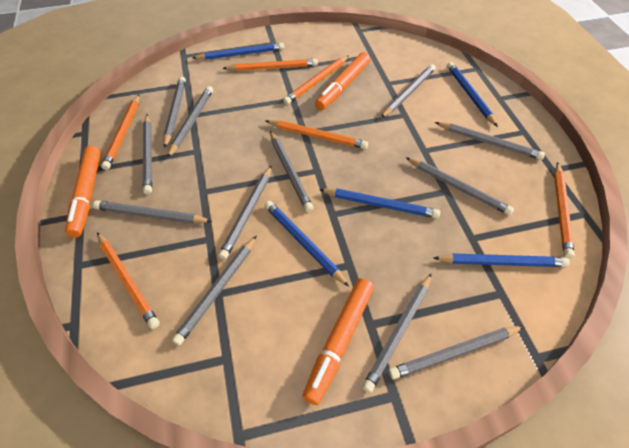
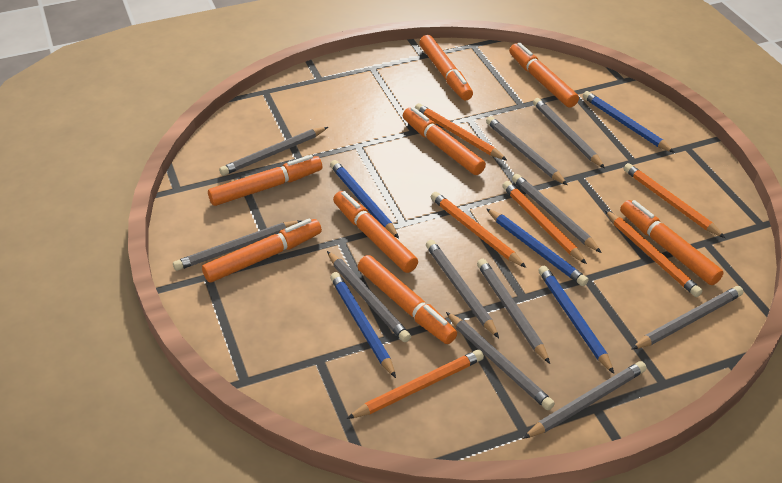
grey pencil: [93,200,213,224] [143,114,152,194] [163,77,186,148] [167,86,213,158] [172,235,257,346] [218,165,272,260] [270,131,313,212] [362,273,432,393] [381,64,436,118] [388,326,524,380] [405,157,514,215] [435,122,545,160] = 12 -> [173,221,302,271] [219,127,328,176] [327,251,411,342] [426,240,499,338] [446,312,555,410] [477,259,550,364] [486,116,567,185] [512,174,602,253] [523,361,647,439] [533,98,605,168] [631,286,744,350] = 11
orange marker: [65,146,101,238] [302,278,374,405] [315,52,370,110] = 3 -> [202,218,322,283] [208,155,322,206] [333,191,418,273] [358,255,457,344] [403,107,486,175] [419,35,473,100] [509,43,579,108] [620,200,724,285] = 8

